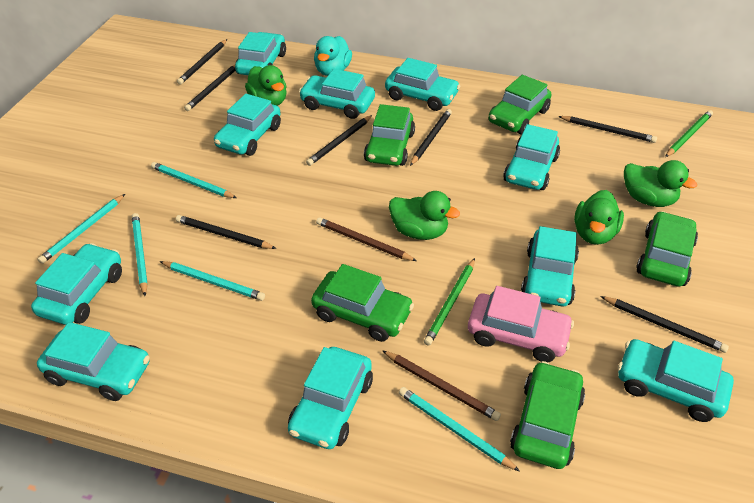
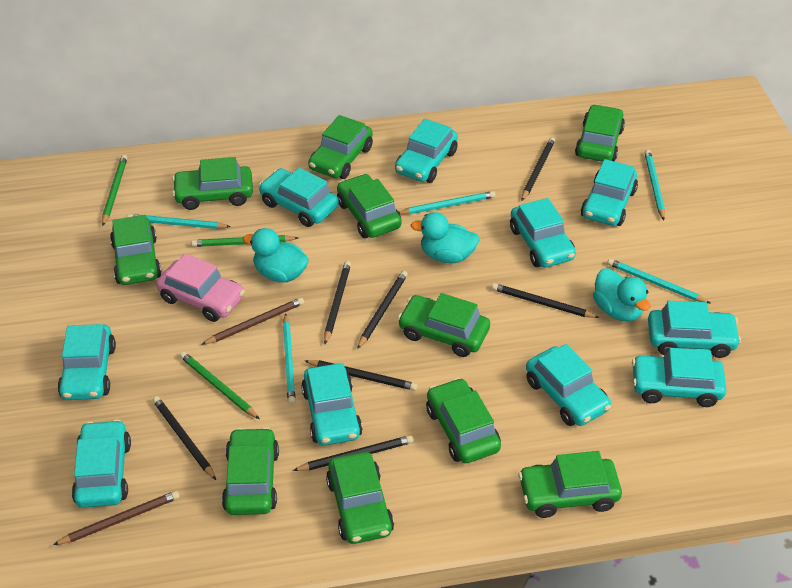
green car: [311,264,414,342] [364,104,415,166] [488,75,551,134] [510,361,585,469] [636,211,698,287] = 5 -> [110,215,162,285] [172,157,253,210] [222,427,279,515] [308,115,373,179] [326,452,394,544] [337,174,402,238] [398,293,490,357] [426,378,501,463] [518,451,622,518] [575,104,625,162] = 10
green duck: [245,65,287,106] [389,191,460,240] [574,190,624,245] [624,160,697,207] = 4 -> none = 0
green pencil: [424,258,475,346] [665,110,713,157] = 2 -> [102,155,127,226] [180,352,260,419] [191,235,298,247] = 3
turquoise duck: [314,36,352,76] = 1 -> [243,228,309,282] [411,212,479,263] [593,268,650,321] = 3

